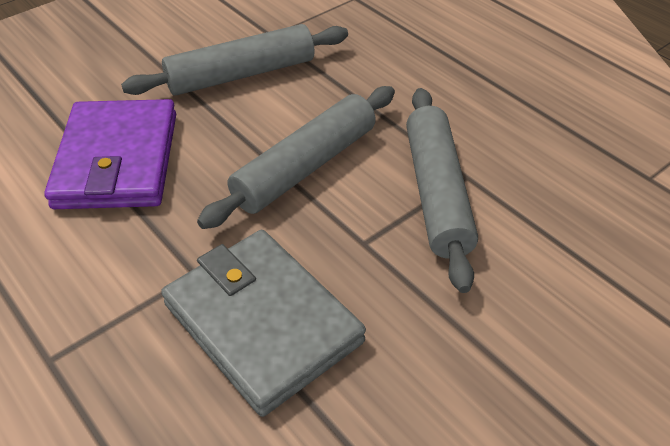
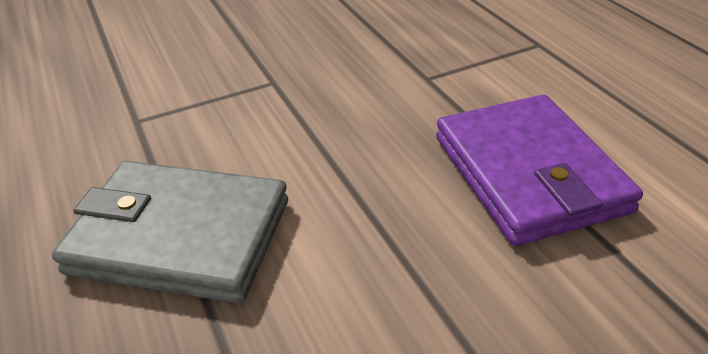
grey rolling pin: [121,24,348,96] [197,86,395,229] [406,88,478,293] = 3 -> none = 0

